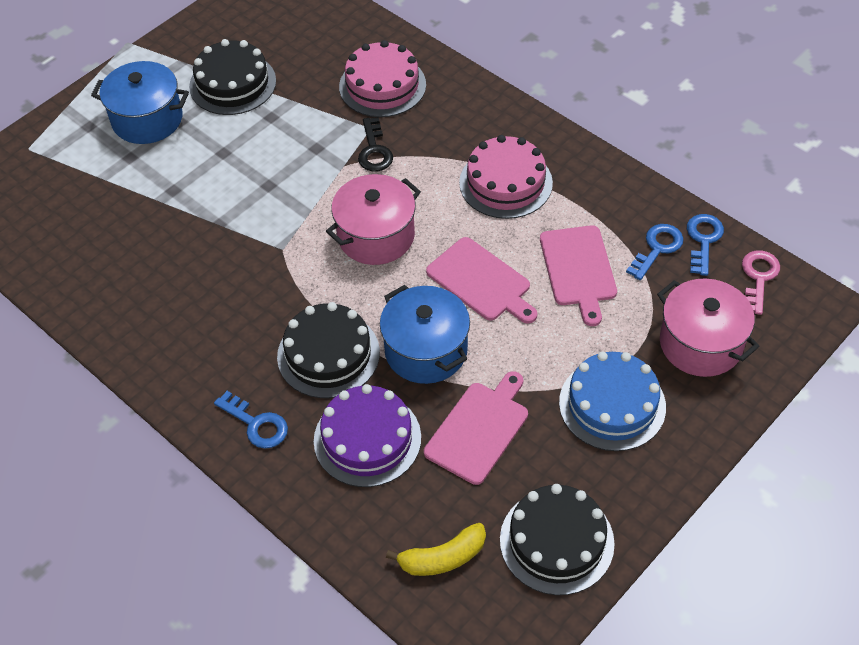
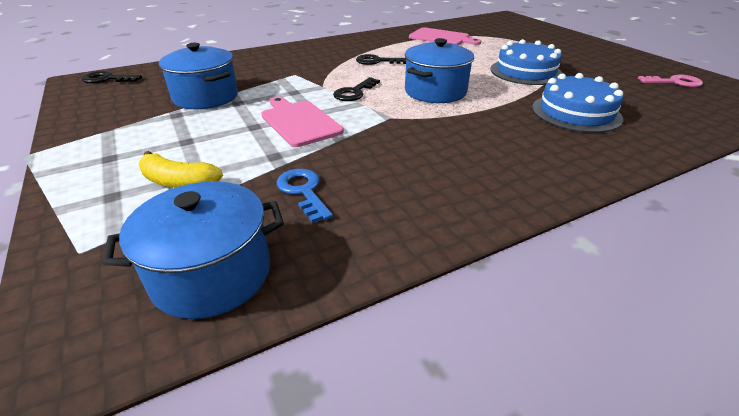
black cake: [189,39,276,115] [277,302,380,398] [500,484,615,595] = 3 -> none = 0
black key: [358,117,393,172] = 1 -> [82,71,142,83] [333,77,380,101] [356,54,406,65] = 3
blue cake: [559,352,666,451] = 1 -> [490,39,562,85] [532,73,623,133] = 2
blue key: [214,391,288,448] [626,224,683,280] [687,214,724,276] = 3 -> [277,169,333,223] = 1
blue pot: [91,61,189,144] [380,285,470,384] = 2 -> [103,181,284,319] [159,43,238,109] [405,38,474,103] = 3
pink cake: [339,40,426,117] [459,135,553,219] = 2 -> none = 0
pink cutting board: [424,371,528,485] [426,237,537,324] [540,225,617,326] = 3 -> [261,97,344,147] [409,27,481,45] = 2
pink pot: [326,174,421,265] [657,278,759,377] = 2 -> none = 0
purple cake: [314,384,421,487] = 1 -> none = 0

